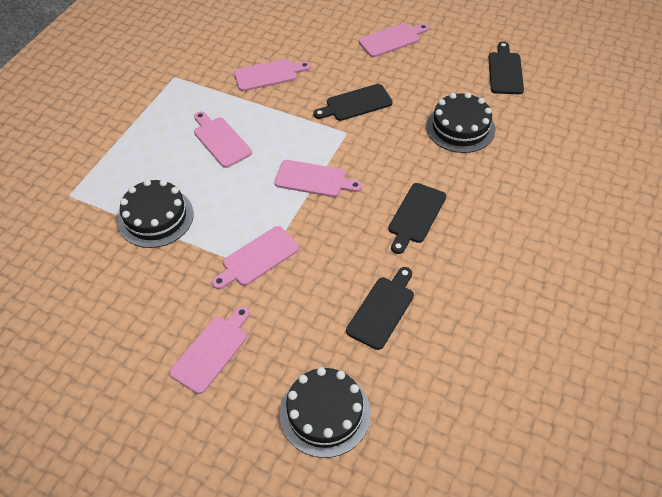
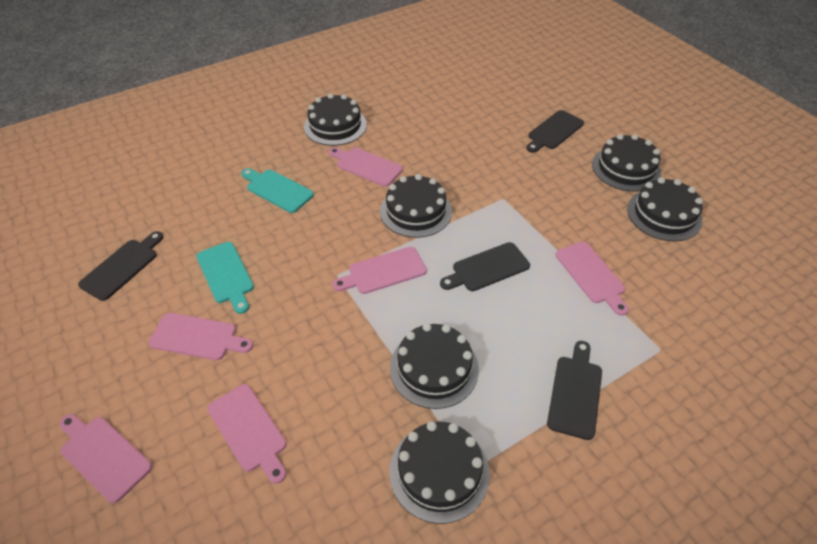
black cake: [118,179,194,248] [280,367,371,458] [426,92,495,153] = 3 -> [304,93,367,146] [380,174,452,238] [389,421,490,524] [390,323,479,409] [592,134,661,191] [627,177,703,241] = 6
turquoise cutting board: none = 0 -> [196,242,254,314] [241,168,314,213] = 2

